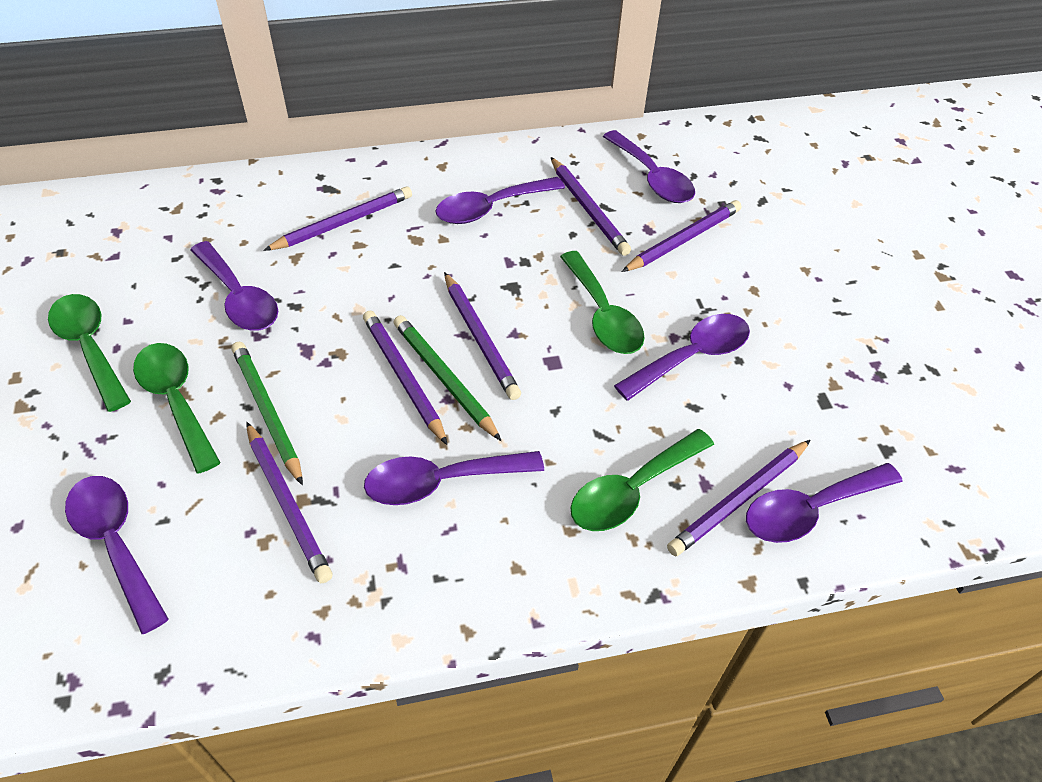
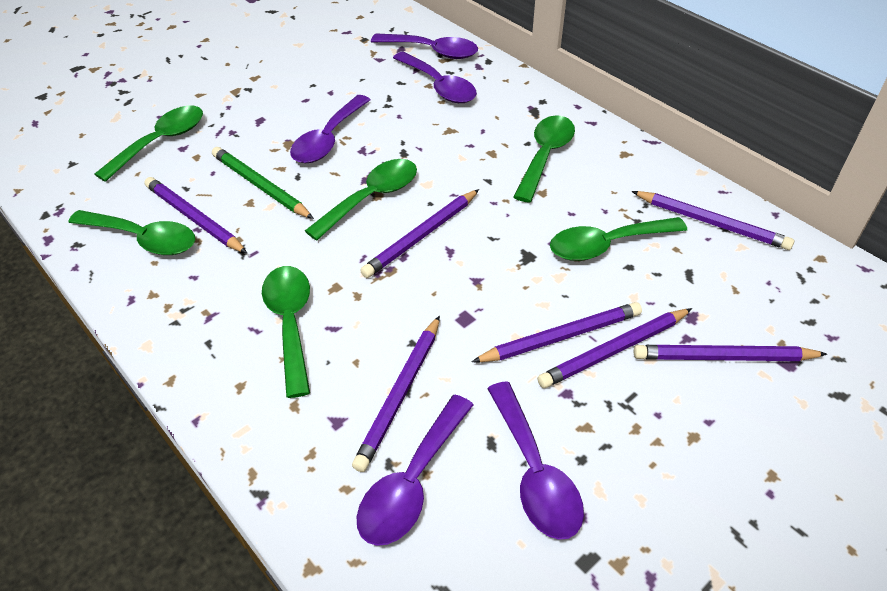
green pencil: [232,342,303,485] [393,315,501,441] = 2 -> [212,147,314,219] = 1
green spoon: [48,294,131,412] [133,343,221,473] [560,251,644,354] [570,429,714,531] = 4 -> [68,210,195,255] [95,106,203,182] [262,266,310,398] [305,159,417,241] [514,115,575,203] [550,217,687,261] = 6
purple spoon: [65,476,169,634] [190,241,278,331] [364,451,544,505] [435,177,565,224] [603,130,695,203] [614,314,750,401] [746,463,902,543] = 7 -> [290,95,370,163] [357,395,473,546] [371,33,478,59] [393,52,477,103] [487,381,584,540] = 5

